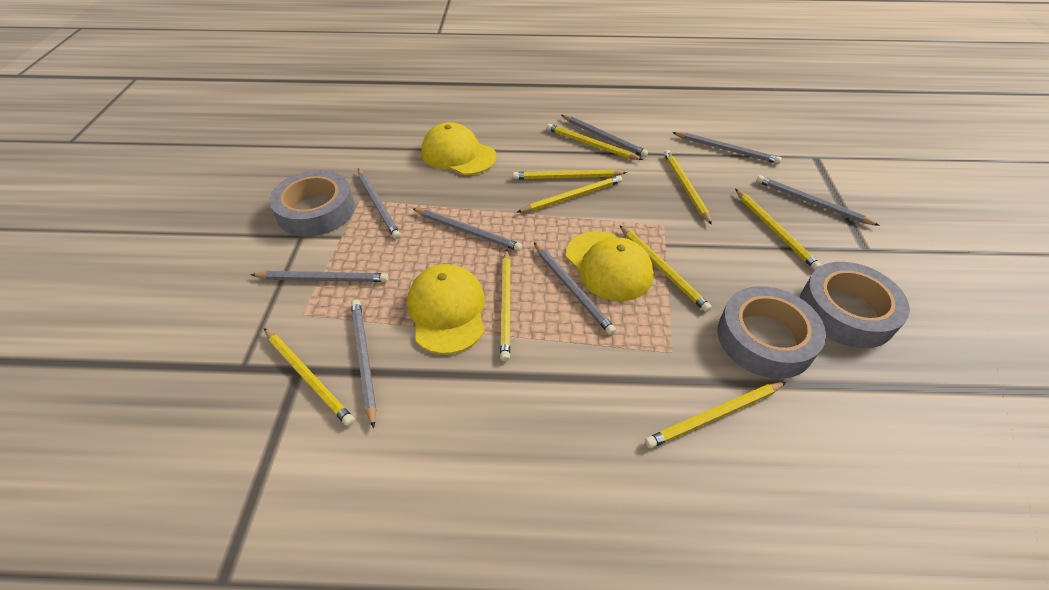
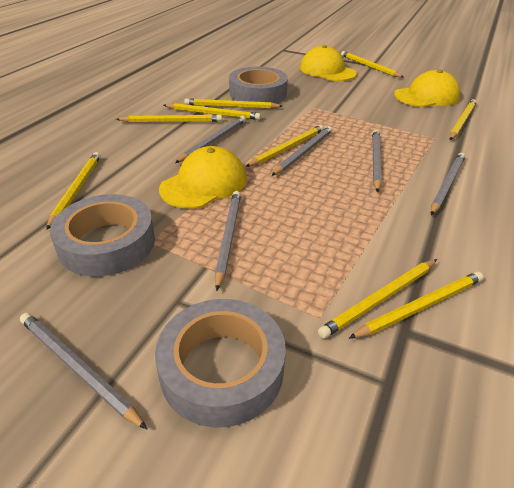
grey pencil: [251,271,389,282] [351,299,376,429] [358,169,401,239] [412,208,522,251] [534,243,616,335] [561,115,648,157] [672,132,782,164] [756,175,880,226] = 8 -> [20,313,147,429] [175,116,246,163] [215,191,241,291] [271,126,333,176] [372,130,382,192] [431,153,465,215] = 6

